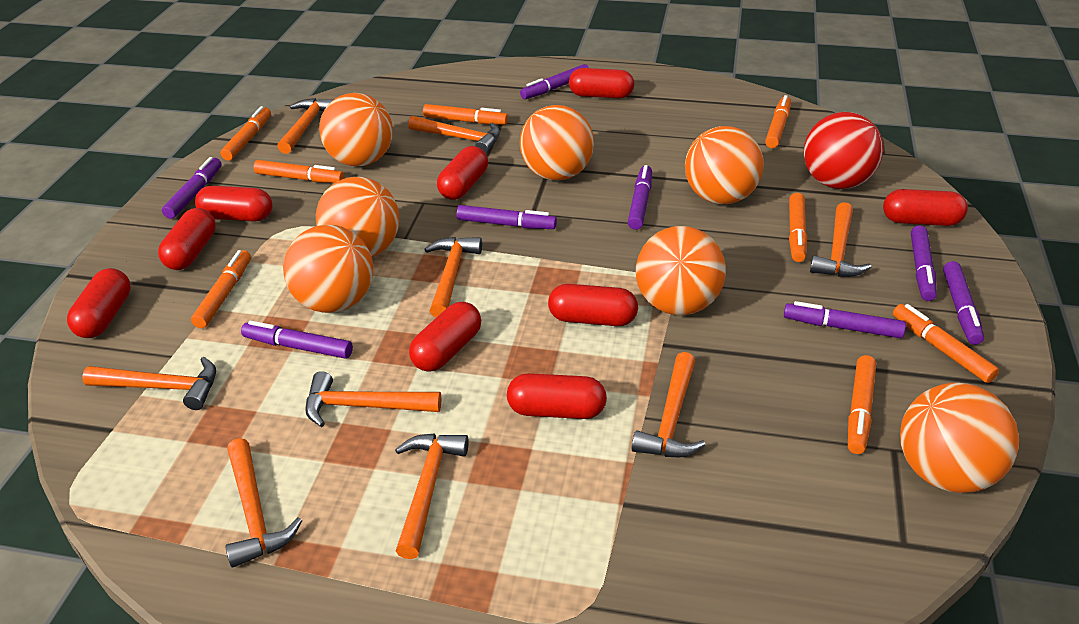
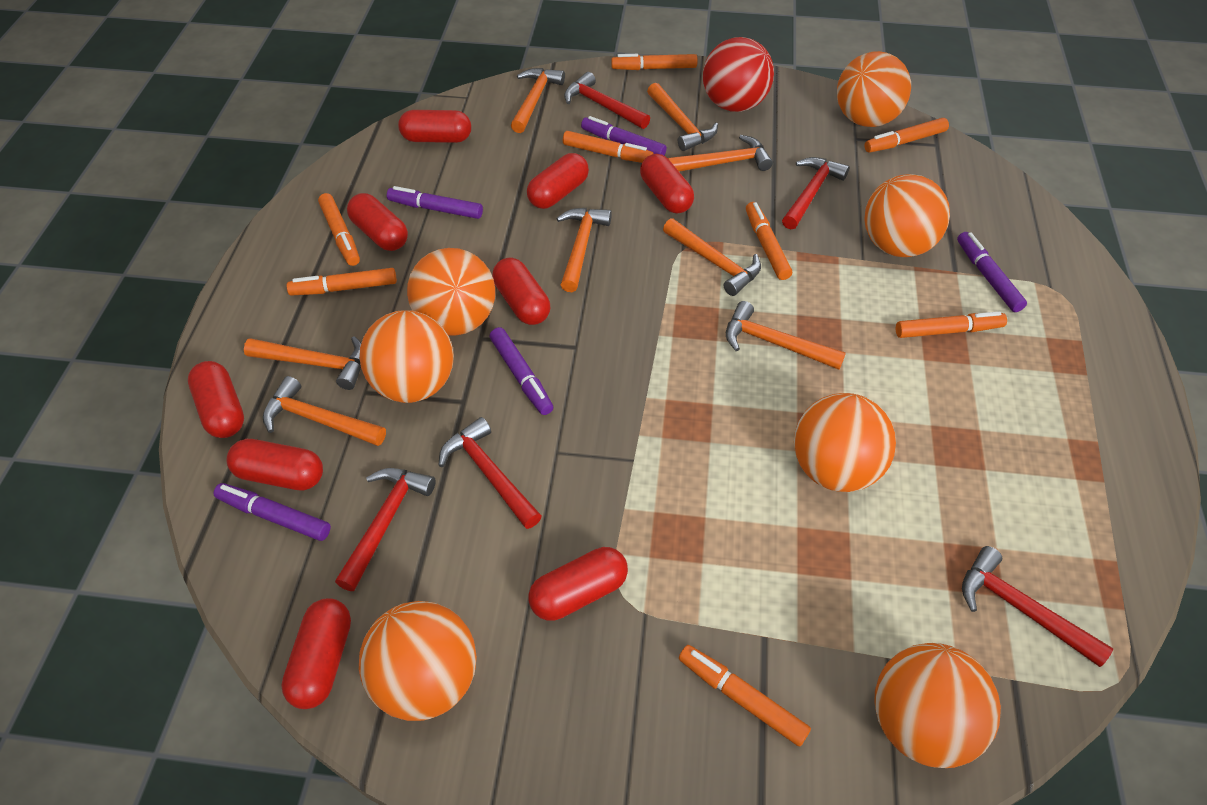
orange hammer: [82,357,216,410] [226,438,303,568] [277,98,334,154] [305,371,441,427] [395,434,469,559] [408,116,500,154] [424,237,482,317] [632,352,706,457] [810,202,871,277] = 9 -> [244,336,361,390] [263,376,386,446] [511,68,565,133] [556,208,612,292] [647,83,718,151] [663,218,761,296] [668,135,773,172] [726,301,846,370] = 8
purple marker: [162,157,221,219] [241,320,353,359] [456,205,557,229] [520,64,589,99] [628,165,652,230] [784,301,906,338] [911,225,937,301] [943,261,984,345] = 8 -> [214,483,331,541] [387,186,483,219] [490,327,553,415] [581,116,667,155] [957,232,1027,312] = 5
red hammer: none = 0 -> [335,468,436,591] [438,417,542,529] [564,72,650,129] [782,157,849,230] [962,546,1113,667] = 5

